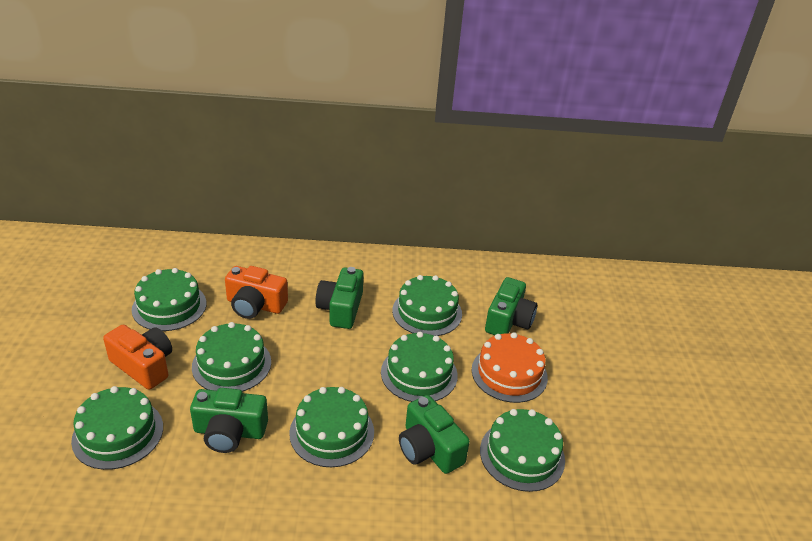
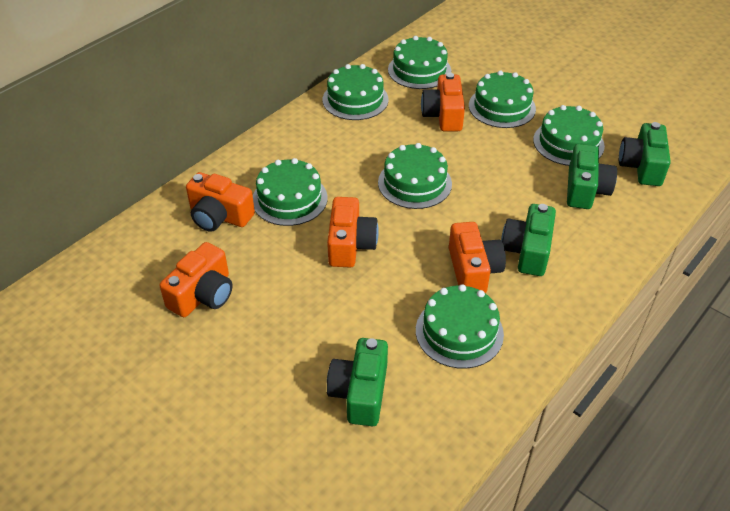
orange cake: [472,332,548,403] = 1 -> none = 0
orange camera: [103,325,172,390] [225,266,288,319] = 2 -> [159,242,233,317] [186,172,255,232] [327,197,379,267] [421,73,465,131] [449,222,506,293] = 5

